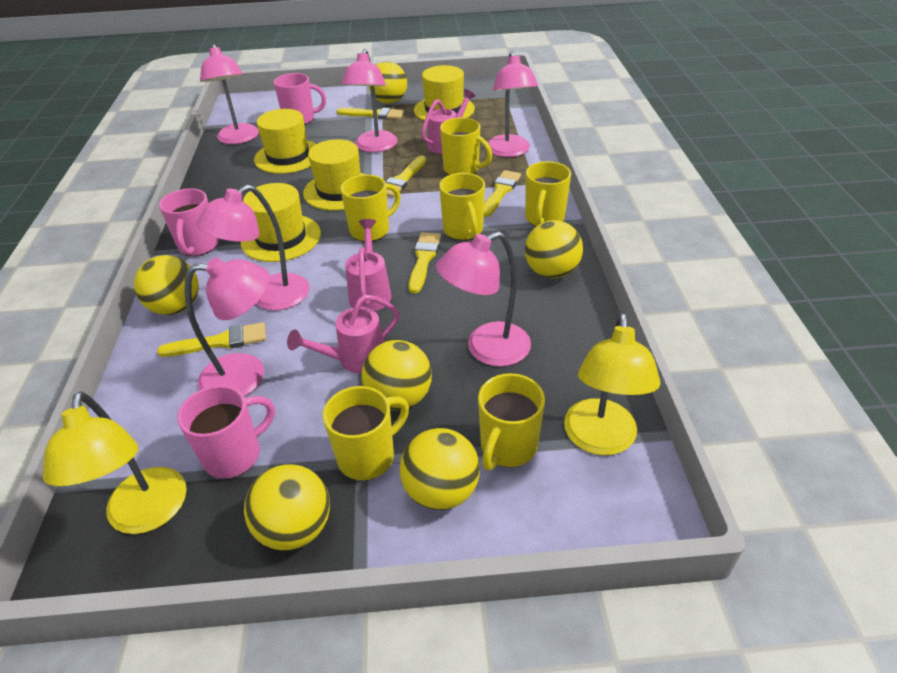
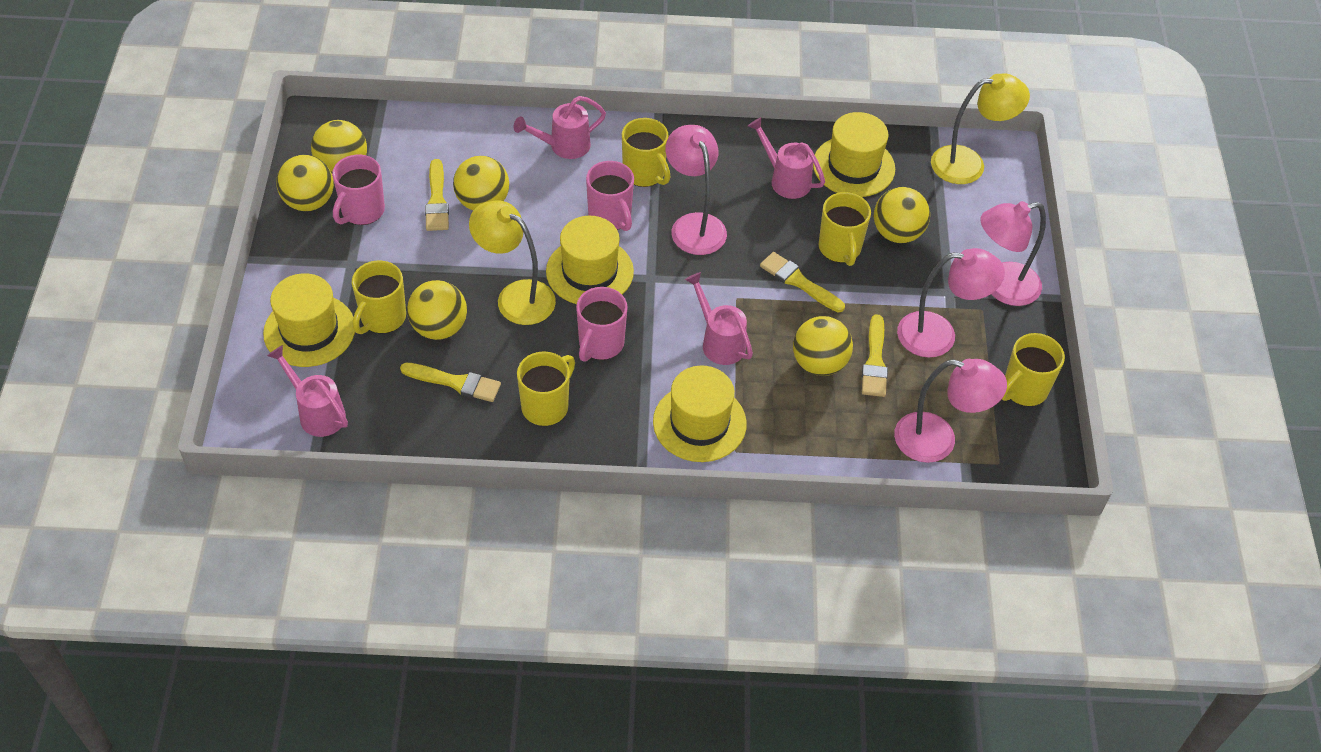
pink lamp: [184,257,270,396] [196,185,310,311] [200,44,259,144] [341,49,398,152] [436,232,531,367] [488,51,538,157] = 6 -> [666,125,727,255] [894,359,1007,463] [897,248,1005,358] [980,201,1046,306] = 4
pink watering can: [287,294,400,373] [345,219,391,311] [421,89,475,154] = 3 -> [267,345,348,437] [514,96,606,159] [685,272,753,365] [748,117,825,199] = 4
yellow brush: [157,322,266,357] [337,107,404,119] [385,156,426,197] [408,232,441,294] [484,170,521,217] = 5 -> [400,363,501,402] [425,159,449,231] [760,252,845,312] [862,314,888,397] = 4
yellow mug: [323,386,409,480] [340,175,401,242] [439,173,485,240] [440,117,492,175] [478,373,545,470] [525,161,571,226] = 6 -> [352,261,406,334] [517,351,575,426] [622,118,670,187] [819,192,871,266] [1002,333,1065,406] = 5

